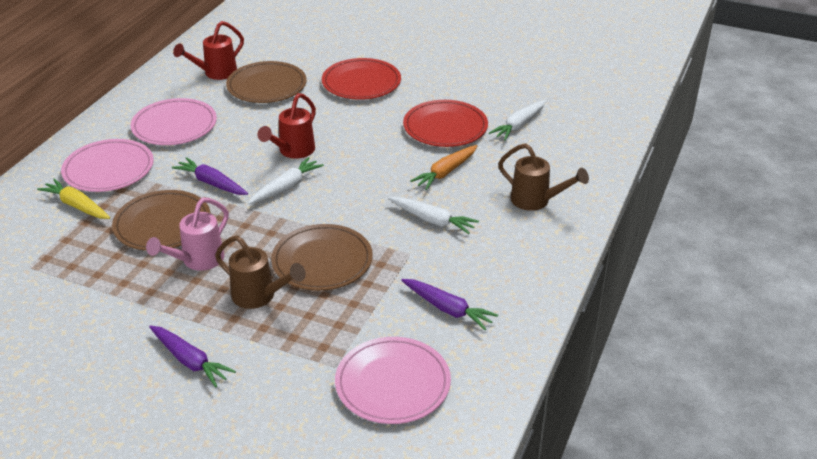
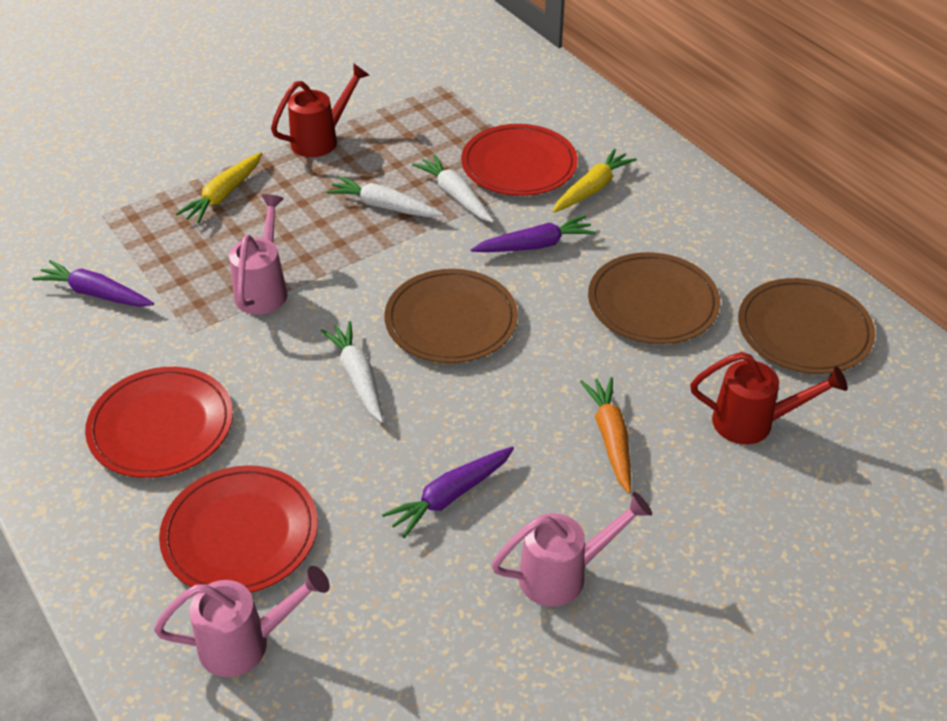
brown watering can: [215,235,306,309] [498,143,589,211] = 2 -> none = 0
pink plate: [61,139,154,192] [131,98,217,145] [335,337,451,424] = 3 -> none = 0
pink watering can: [146,198,229,271] = 1 -> [154,566,330,677] [229,194,288,315] [491,492,652,606] = 3
red plate: [322,58,401,100] [403,100,488,147] = 2 -> [85,367,233,478] [159,465,318,593] [461,124,578,196] = 3
yellow carrot: [37,178,110,219] = 1 -> [176,152,262,224] [553,148,637,213] = 2

